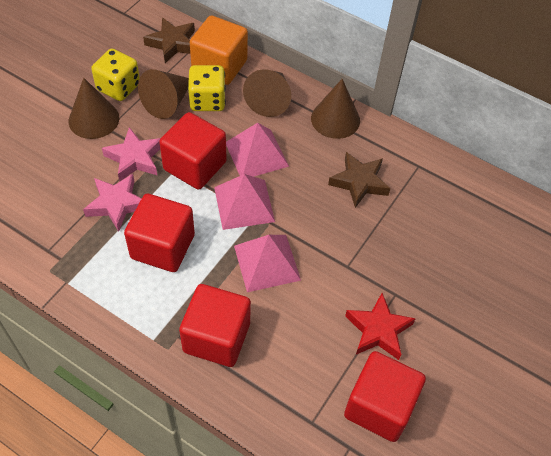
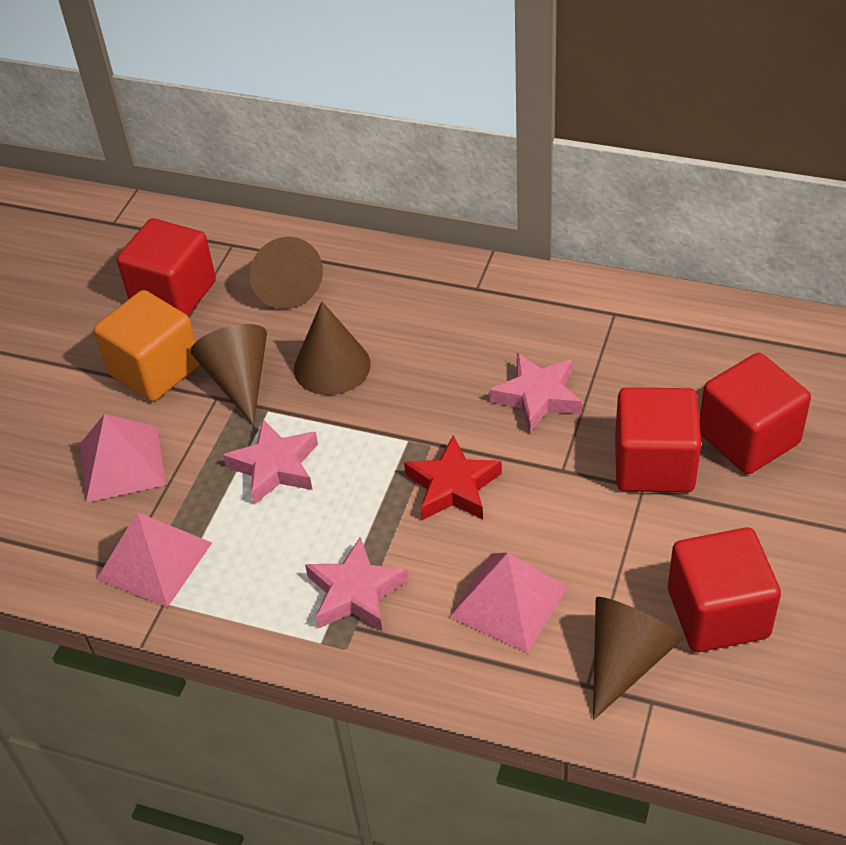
brown star: [143,17,195,63] [328,152,391,208] = 2 -> none = 0
pink star: [83,174,142,232] [102,127,161,181] = 2 -> [223,419,318,505] [305,537,409,631] [489,353,582,433] = 3
yellow dice: [91,49,140,101] [188,65,226,111] = 2 -> none = 0

